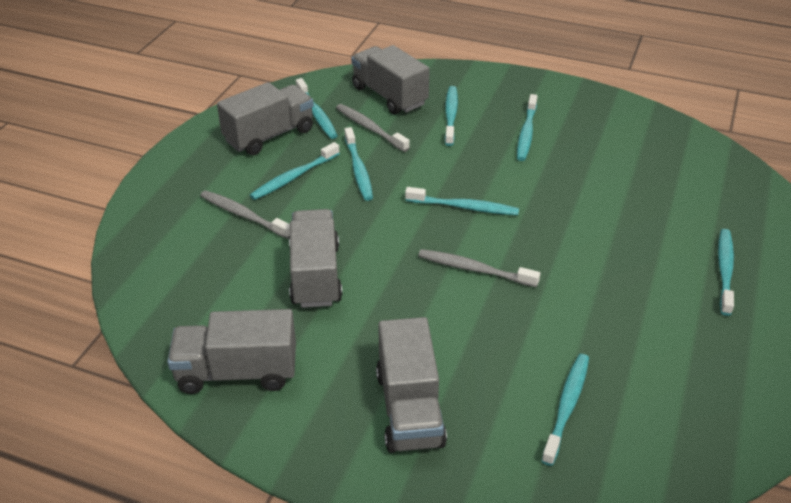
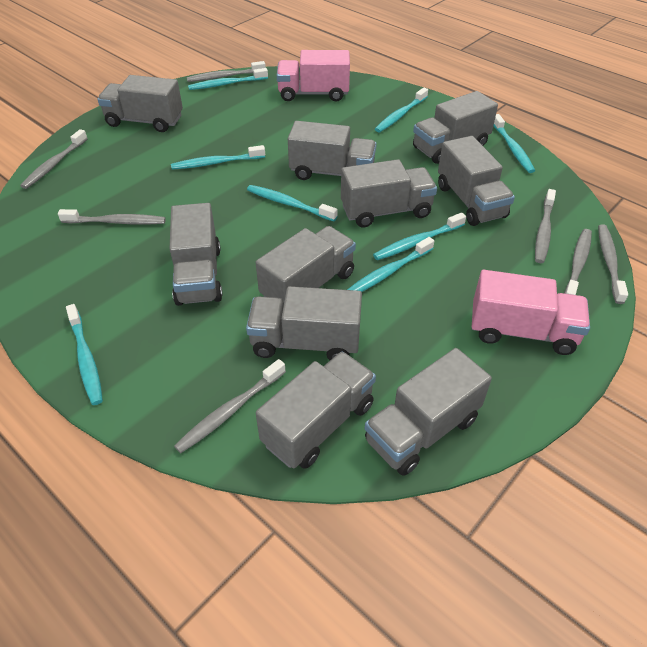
grey toothbrush: [200,190,290,239] [336,104,410,152] [418,249,540,287] = 3 -> [20,129,88,189] [58,209,166,225] [174,359,286,453] [187,61,266,82] [535,189,556,263] [564,229,592,295] [598,224,628,304] = 7
grey truck: [167,309,296,394] [217,82,314,155] [289,209,342,308] [351,45,430,114] [376,317,447,453] = 5 -> [97,75,183,132] [170,203,222,306] [246,286,362,360] [256,226,356,301] [256,352,376,469] [288,121,377,180] [341,159,437,227] [365,348,492,476] [413,91,498,164] [438,136,515,226] = 10
pink truck: none = 0 -> [277,50,350,101] [472,270,590,355] = 2

